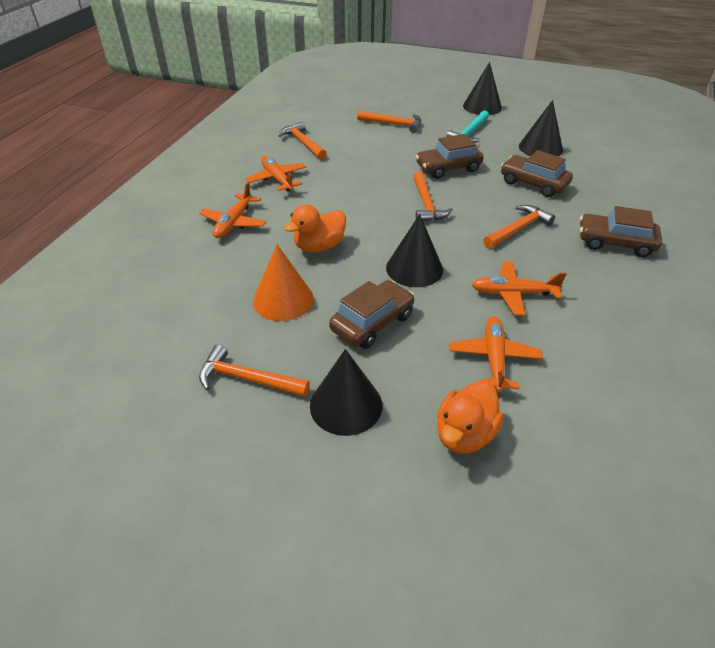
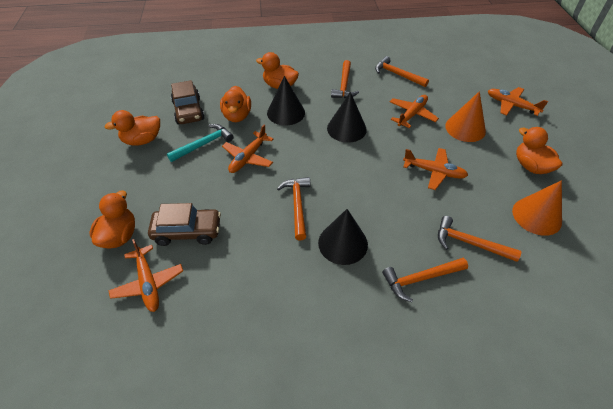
black cone: [310,349,382,436] [386,214,443,287] [463,62,502,115] [519,100,563,156] = 4 -> [267,76,305,126] [318,209,368,265] [327,92,367,143] = 3
brown car: [329,280,415,349] [415,134,484,179] [501,150,573,197] [580,206,662,257] = 4 -> [148,203,221,246] [171,80,204,124] = 2
orange cone: [253,245,314,321] = 1 -> [445,91,486,142] [512,180,562,236] = 2
orange duck: [284,204,346,252] [437,380,504,454] = 2 -> [89,190,135,248] [105,110,160,146] [220,86,251,122] [256,52,299,89] [516,127,562,174] = 5
orange plane: [199,182,267,238] [245,156,307,191] [450,316,543,392] [472,261,567,316] = 4 -> [108,239,183,312] [222,125,273,173] [390,95,439,128] [403,148,468,190] [488,87,548,116] = 5

